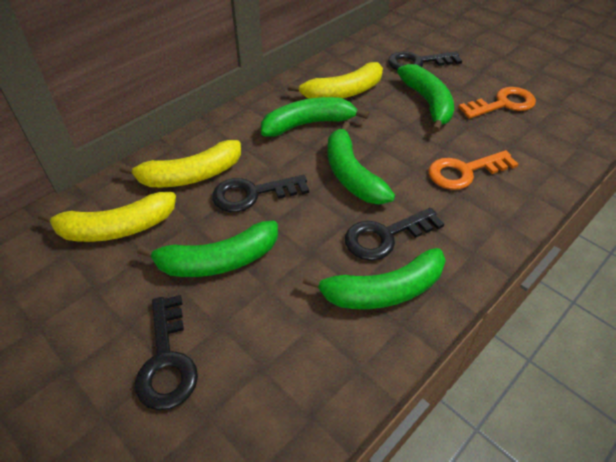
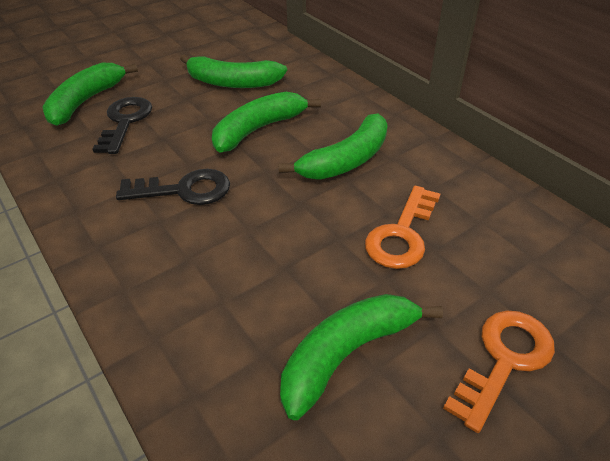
black key: [135,295,198,410] [212,175,309,212] [345,208,444,261] [388,51,462,70] = 4 -> [92,97,152,154] [116,169,230,205] = 2
yellow banana: [38,192,176,242] [120,140,241,187] [288,62,383,99] = 3 -> none = 0

